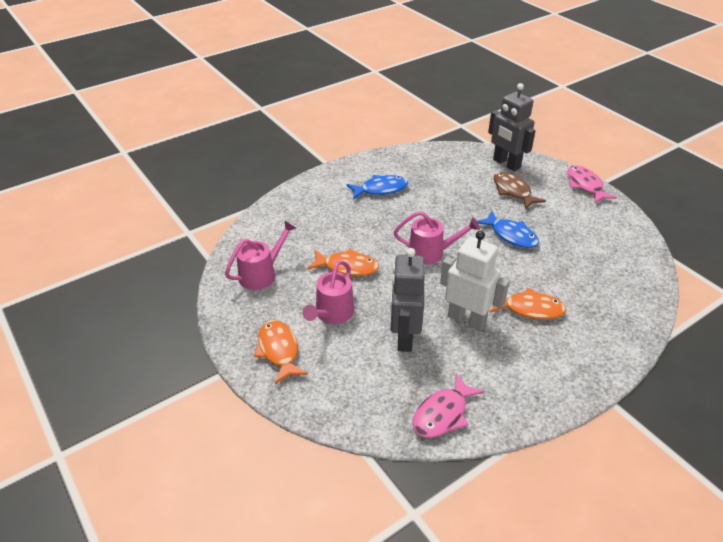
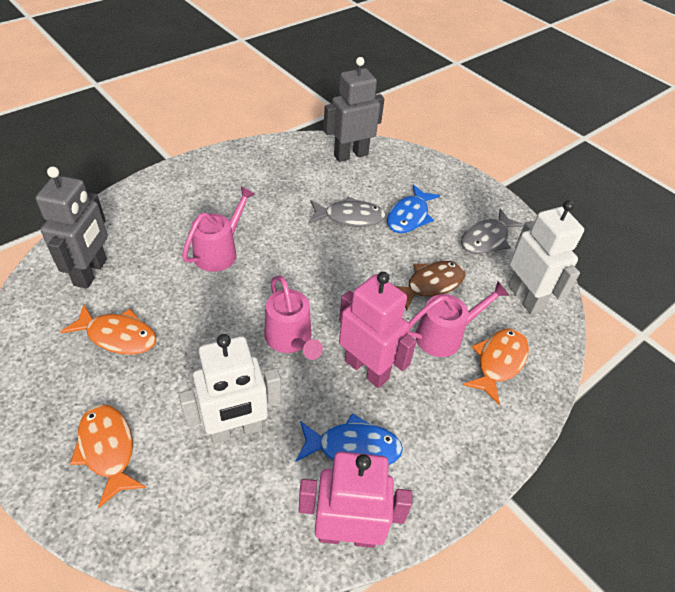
grey fish: none = 0 -> [309,197,386,227] [461,209,524,254] = 2
pink fish: [412,373,484,438] [567,166,617,203] = 2 -> none = 0
pink robot: none = 0 -> [299,452,412,548] [339,272,417,388] = 2
white robot: [440,231,510,331] = 1 -> [179,334,281,444] [508,200,584,315] = 2

